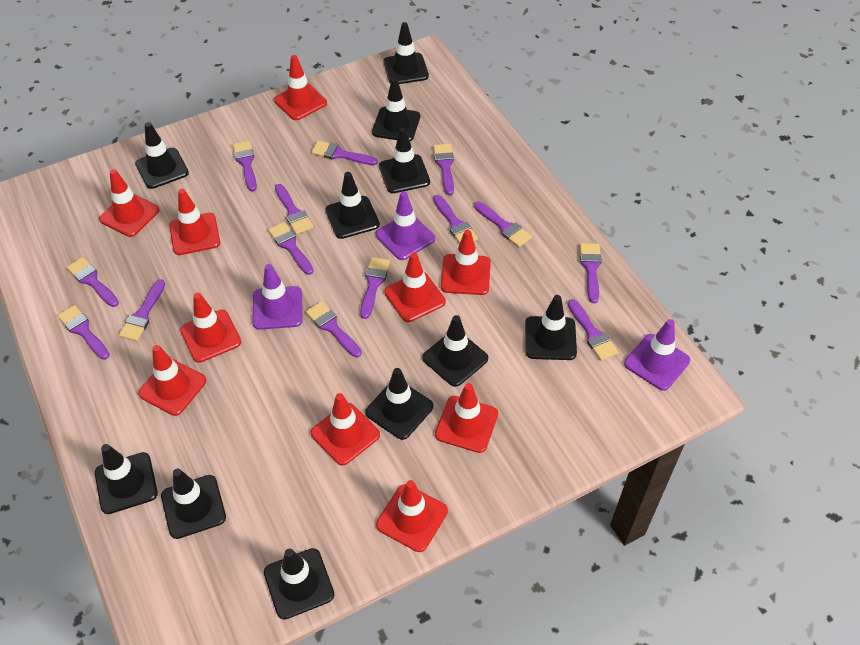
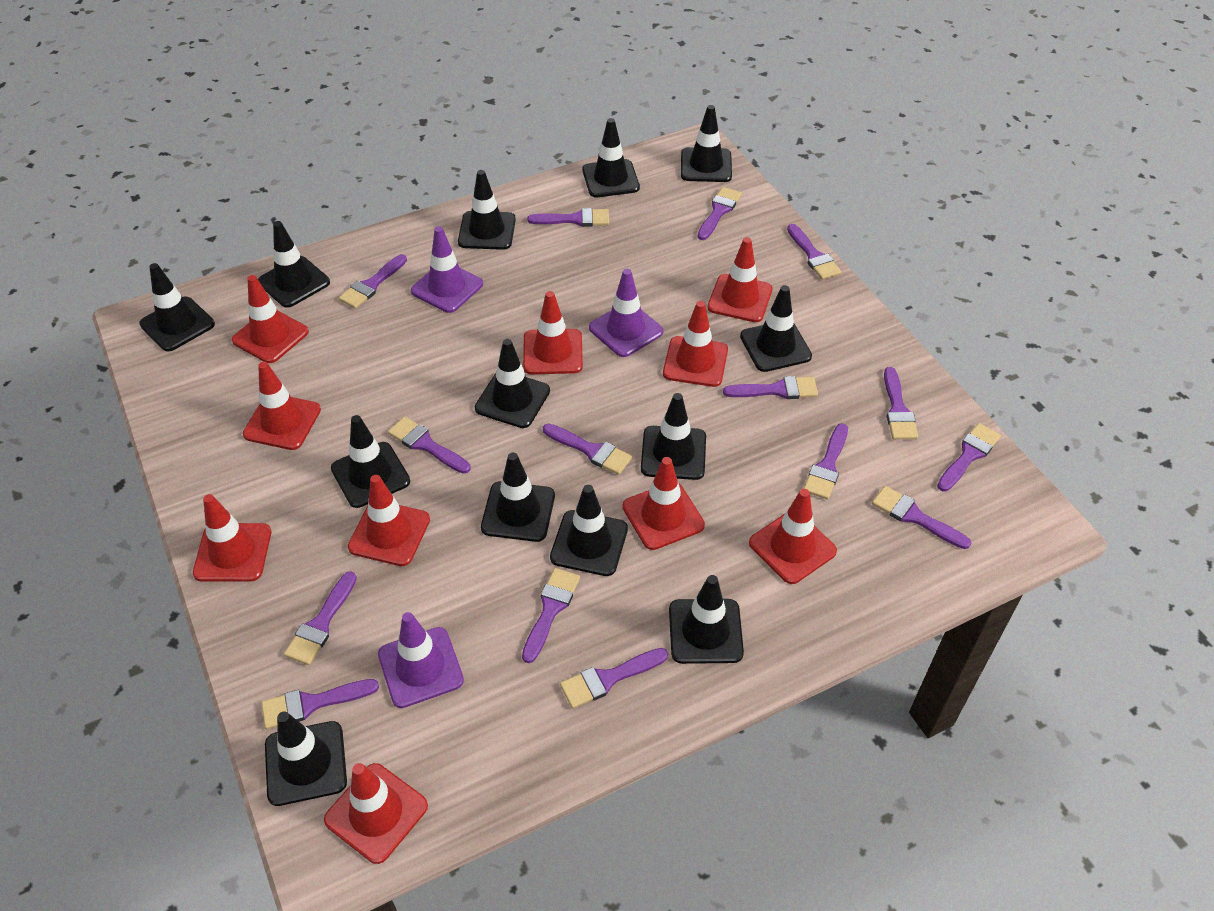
black traffic cone: [95,444,158,514] [135,122,189,189] [161,468,226,539] [264,548,334,620] [325,172,380,239] [365,368,433,440] [372,78,420,141] [379,128,430,193] [383,22,429,84] [422,315,488,387] [525,295,577,360] = 11 -> [139,263,215,351] [258,221,330,308] [265,711,347,806] [331,415,410,508] [458,170,516,250] [475,339,550,428] [481,453,555,542] [550,485,628,576] [582,118,640,197] [641,393,706,480] [669,575,744,664] [681,105,732,182] [740,285,812,372] = 13
purple brush: [57,305,110,360] [67,257,119,307] [119,279,165,341] [233,141,257,191] [268,222,314,275] [275,184,313,235] [306,301,362,357] [311,140,378,165] [360,257,390,319] [433,144,454,195] [433,195,478,244] [474,202,532,247] [568,299,619,361] [580,243,602,303] = 14 -> [261,679,379,729] [284,571,357,665] [339,254,407,309] [388,417,471,474] [522,568,580,663] [527,208,609,227] [543,424,632,475] [560,648,668,709] [697,187,742,240] [723,376,818,399] [787,224,841,280] [804,423,848,499] [872,486,971,549] [884,367,918,439] [937,423,1001,491] = 15

